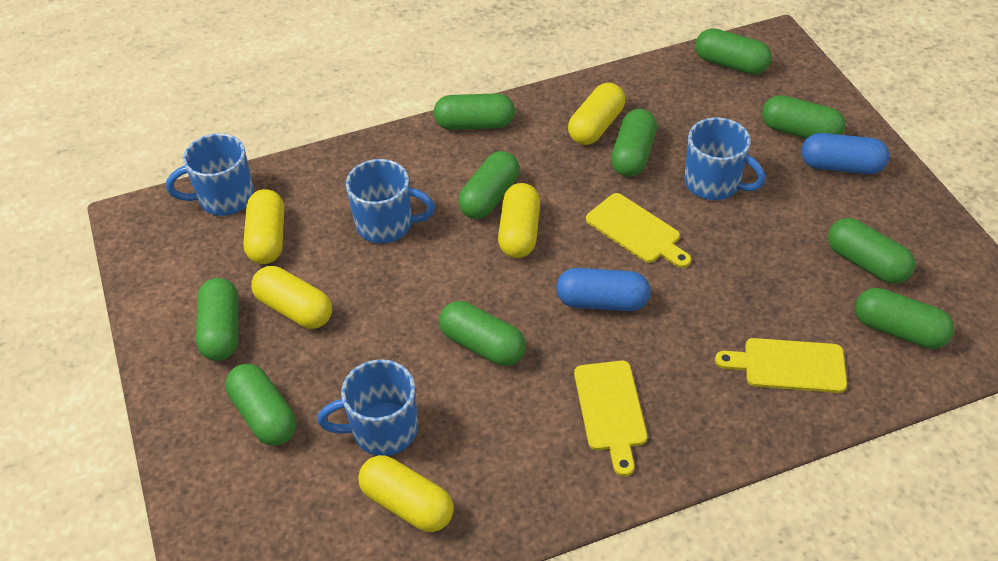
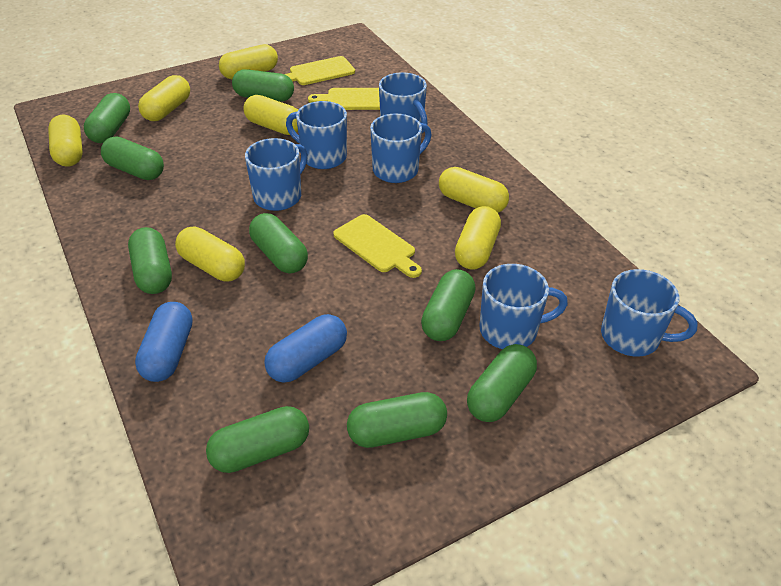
blue mug: [166,133,254,216] [317,359,418,456] [346,159,435,243] [684,117,765,200] = 4 -> [245,138,308,211] [286,101,347,169] [370,113,432,183] [379,72,428,133] [479,264,568,349] [601,269,698,357] = 6
green capsule: [196,278,238,361] [225,364,297,446] [434,93,515,130] [439,301,526,366] [458,151,520,219] [611,109,657,177] [695,28,772,75] [762,95,846,139] [828,218,915,284] [855,288,954,349] = 10 -> [84,93,130,143] [101,137,164,180] [128,227,172,294] [206,406,309,473] [232,69,294,102] [249,213,308,273] [347,392,447,448] [421,269,476,341] [467,344,537,422] = 9
yellow capsule: [243,189,284,264] [251,266,332,329] [358,455,454,532] [498,183,540,258] [568,83,625,145] = 5 -> [48,115,83,167] [138,75,190,121] [175,227,245,282] [219,44,278,79] [243,95,298,135] [439,167,509,213] [455,206,501,270] = 7

